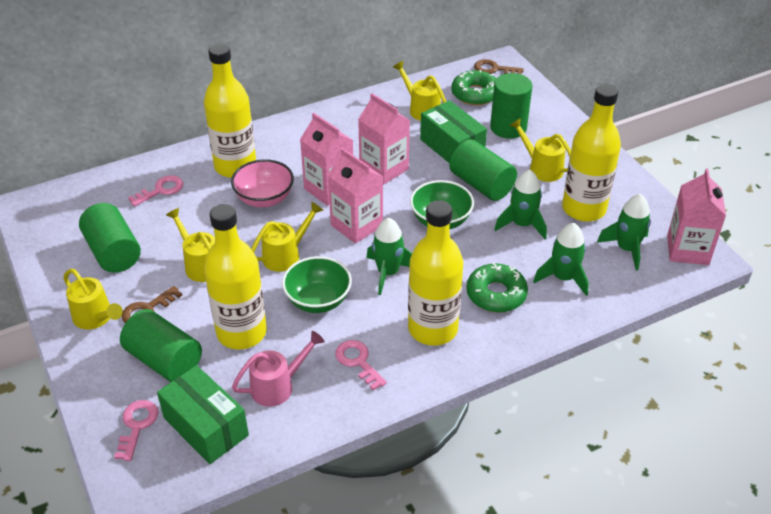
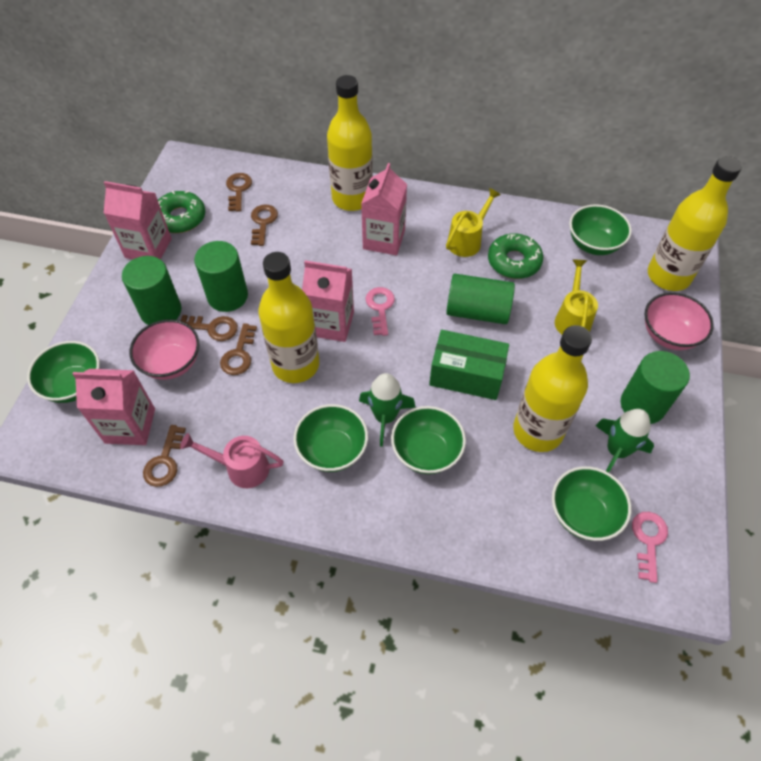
brown key: [122,286,182,323] [474,59,524,74] = 2 -> [143,425,186,487] [181,315,238,341] [220,323,257,375] [226,173,252,212] [251,204,278,246] = 5
green bowl: [282,256,352,313] [410,180,474,229] = 2 -> [27,341,100,403] [294,404,368,472] [391,406,466,474] [552,466,631,541] [569,204,632,255] = 5
green box: [157,365,249,464] [420,100,487,163] = 2 -> [429,330,509,400] = 1
green rocket: [366,218,412,295] [494,170,547,239] [533,223,589,296] [597,194,651,271] = 4 -> [359,373,416,447] [595,409,654,473] = 2
pink bowl: [231,159,294,208] = 1 -> [130,320,199,380] [645,292,714,350] = 2
pink key: [114,400,158,461] [128,175,183,206] [335,340,387,390] = 3 -> [366,287,395,336] [632,512,668,583] = 2
yellow watering can: [64,269,123,330] [166,208,215,282] [251,202,323,272] [393,61,446,121] [509,118,571,182] = 5 -> [446,188,501,257] [555,260,598,335] = 2

